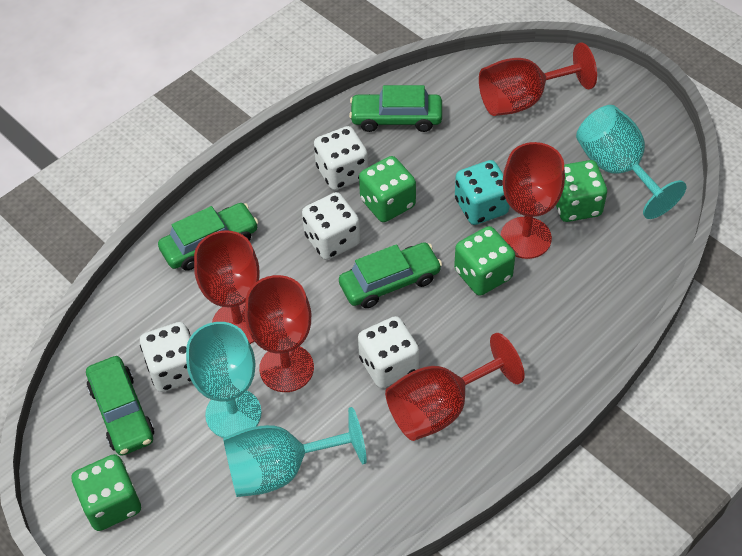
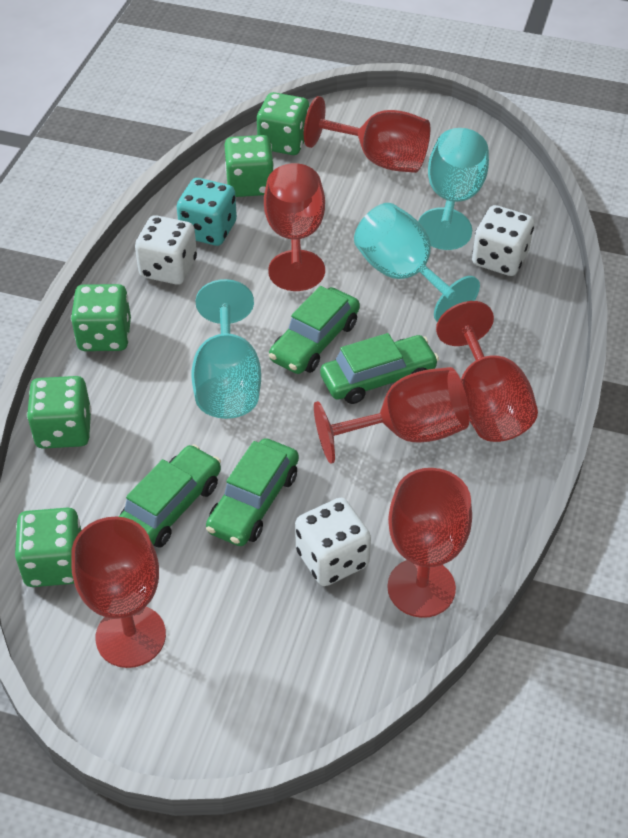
green dice: [72,454,141,531] [359,156,416,222] [454,226,515,296] [556,160,607,222] = 4 -> [15,508,81,587] [27,376,91,449] [71,284,131,351] [225,135,274,197] [257,92,309,155] = 5
red goblet: [194,230,260,344] [245,275,314,392] [385,333,524,441] [479,42,597,116] [500,142,565,259] = 5 -> [71,517,166,668] [264,163,325,291] [304,96,430,173] [314,367,469,464] [387,468,472,618] [436,301,538,442] = 6
white dice: [140,322,192,392] [302,192,360,260] [314,126,368,190] [358,316,419,388] = 4 -> [135,215,197,285] [295,498,371,586] [472,205,534,276] = 3

